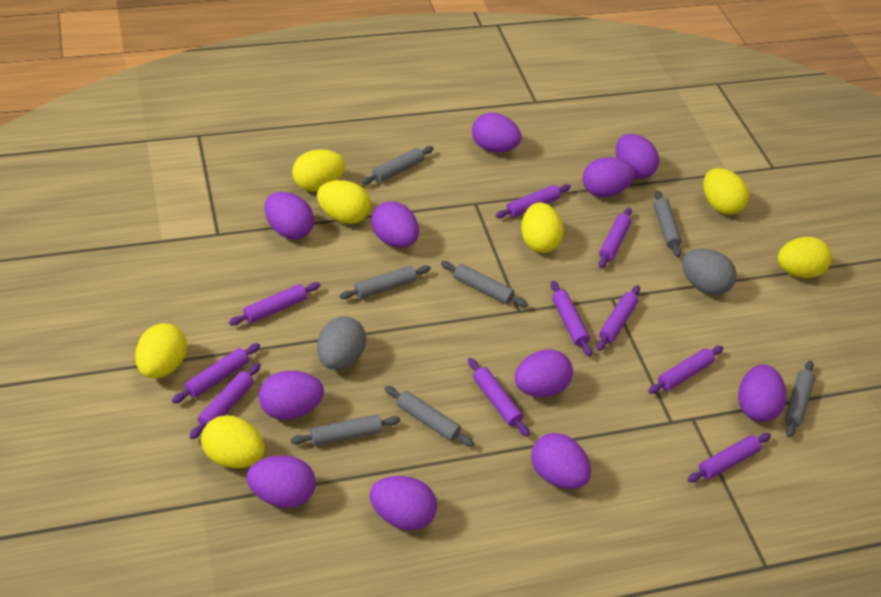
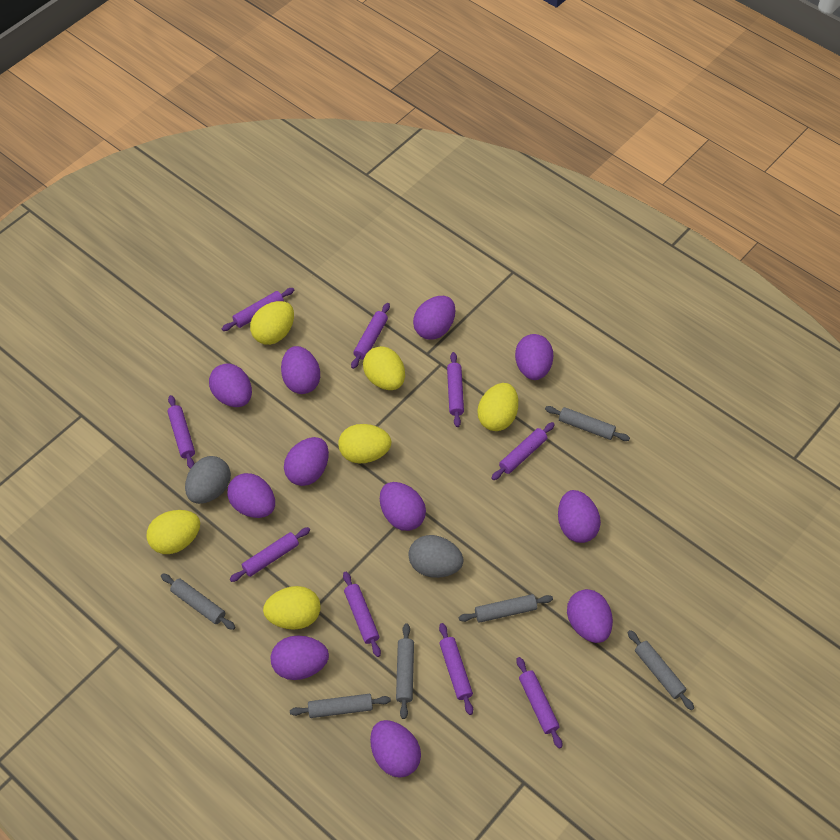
grey rolling pin: [291,415,400,446] [340,265,431,299] [362,146,434,184] [384,386,474,447] [441,261,528,307] [654,190,682,257] [785,361,815,437] = 7 -> [161,573,235,630] [290,694,391,718] [396,623,414,719] [459,594,553,623] [545,406,630,441] [628,630,694,710] = 6
purple rolling pin: [172,343,260,404] [190,363,261,439] [229,282,320,325] [468,358,529,437] [495,184,571,218] [551,281,592,357] [597,285,640,351] [599,208,632,268] [648,346,723,394] [688,433,771,482] = 10 -> [168,395,195,469] [222,288,294,331] [230,527,310,582] [343,572,381,657] [351,303,390,369] [439,623,473,715] [447,352,464,427] [491,422,555,480] [517,657,562,749] = 9
yellow egg: [135,323,187,378] [201,415,265,468] [292,149,345,191] [317,180,371,224] [521,202,564,253] [703,168,749,214] [778,237,832,278] = 7 -> [147,510,200,554] [250,301,294,345] [263,586,321,630] [338,424,391,464] [363,346,405,390] [477,383,518,431] = 6

